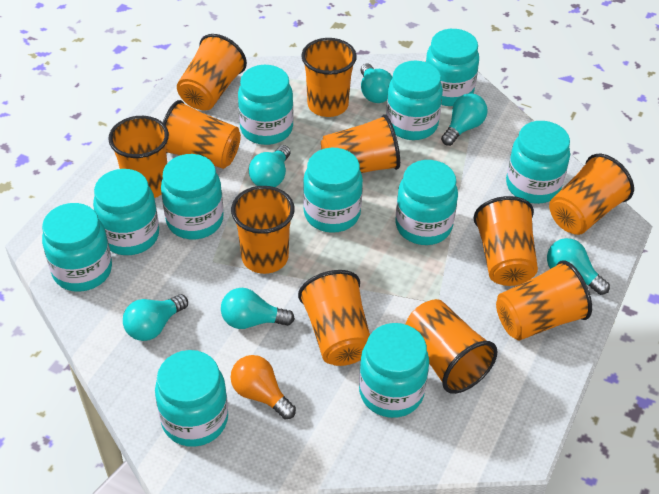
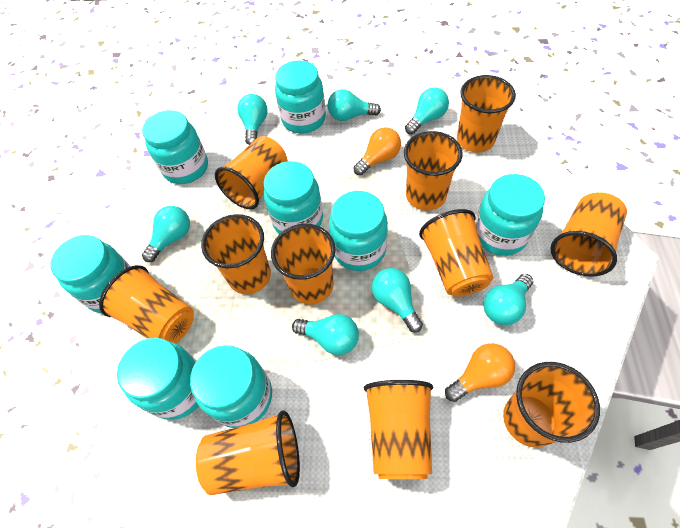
orange light bulb: [231,355,296,419] = 1 -> [353,127,401,175] [445,343,515,402] = 2
turquoise jar: [42,203,112,292] [93,169,159,255] [155,350,228,447] [161,154,224,239] [238,65,293,145] [303,148,363,233] [359,323,429,418] [386,61,443,140] [395,160,458,245] [426,29,479,106] [506,121,570,204] = 11 -> [50,235,130,313] [117,338,198,420] [142,110,208,184] [190,345,272,428] [264,161,323,234] [275,60,326,133] [329,191,388,271] [475,174,545,256] = 8
turquoise light bulb: [123,294,188,341] [221,288,295,329] [249,145,291,187] [361,64,393,103] [441,93,487,146] [547,238,610,295] = 6 -> [142,206,190,262] [237,94,268,145] [292,314,359,355] [328,89,381,121] [372,268,423,332] [405,87,449,134] [483,274,533,325] = 7

